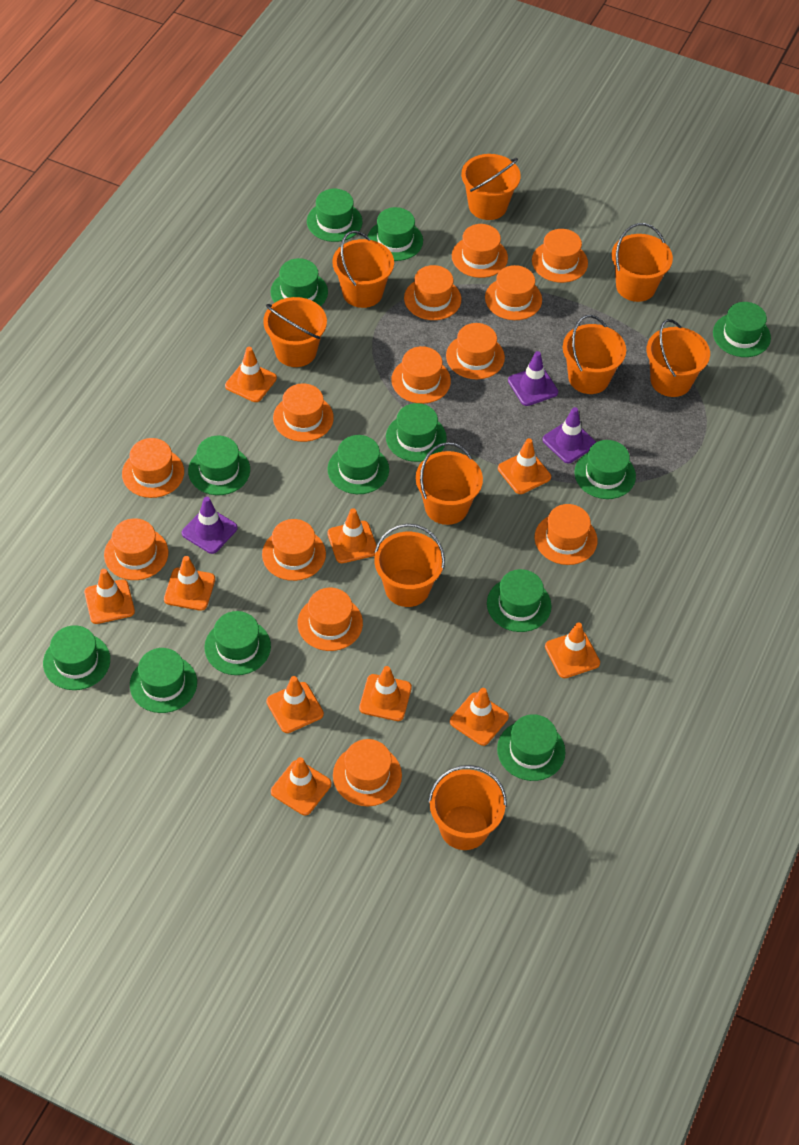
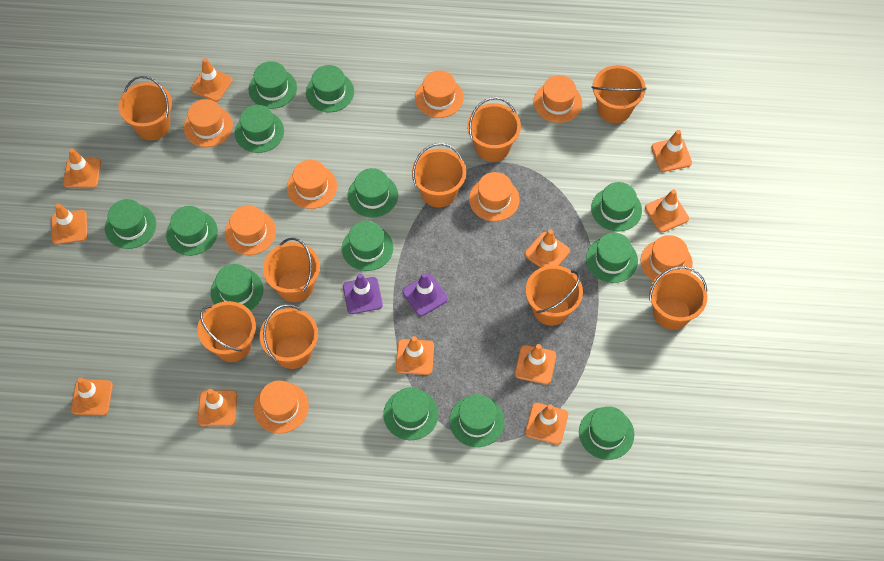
orange hat: [104,518,168,580] [122,438,184,498] [262,519,326,581] [273,383,334,442] [297,588,363,651] [333,739,402,806] [391,346,451,404] [404,265,461,320] [446,323,505,379] [452,224,508,278] [485,265,542,320] [532,229,588,283] [535,504,598,565] = 13 -> [184,99,233,147] [225,205,276,255] [254,380,309,433] [287,160,337,209] [415,70,464,118] [469,172,520,221] [534,75,582,123] [641,235,693,281] = 8
orange traffic cone: [84,569,135,624] [164,556,215,611] [225,347,277,402] [266,676,324,733] [271,757,331,815] [327,508,377,563] [359,666,412,721] [450,688,509,746] [498,438,551,494] [545,623,600,678] = 10 -> [51,204,88,244] [63,148,101,188] [71,378,113,416] [191,58,233,102] [198,389,237,426] [396,336,434,375] [515,344,556,385] [525,229,570,268] [525,403,568,445] [645,189,689,232] [651,130,692,172] = 11
purple traffic cone: [182,497,238,554] [508,351,558,406] [542,407,596,463] = 3 -> [343,273,383,314] [402,273,448,316] = 2

